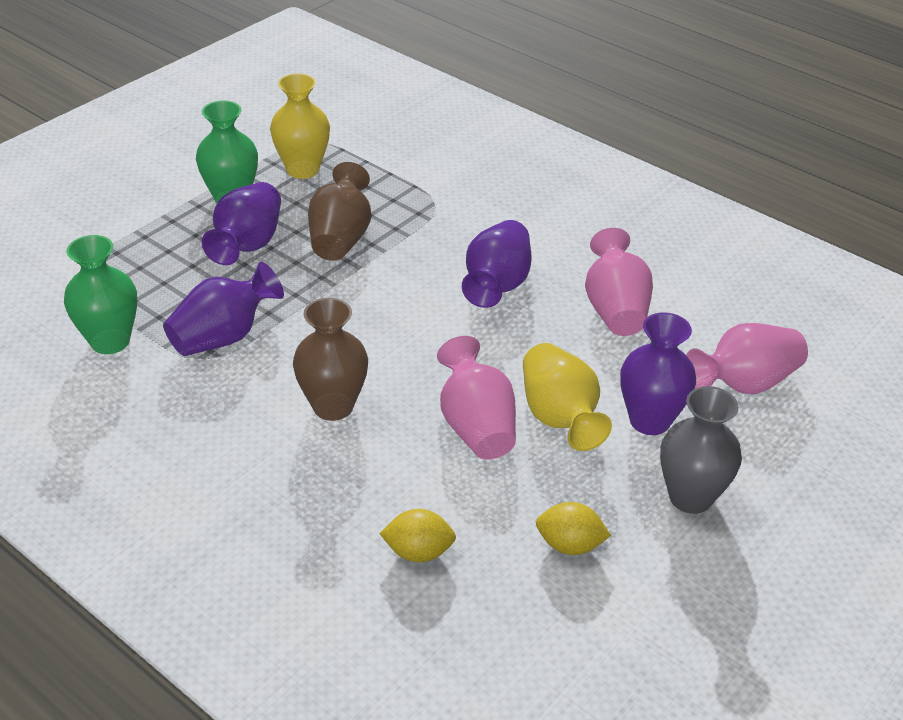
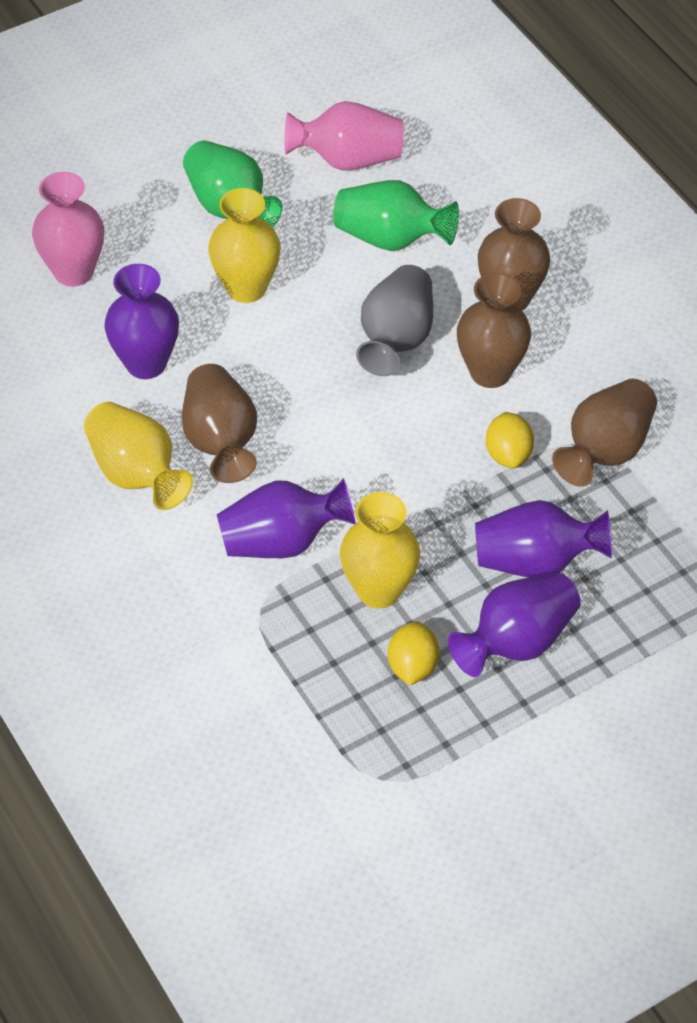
brown vase: [293,298,368,421] [308,162,371,261] = 2 -> [182,364,257,483] [457,272,531,388] [478,198,550,310] [552,379,657,487] = 4
pink vase: [437,336,516,460] [585,228,653,336] [686,323,808,394] = 3 -> [32,172,104,287] [285,101,404,171] = 2
yellow vase: [270,73,330,179] [523,343,612,451] = 2 -> [84,402,193,510] [208,188,281,303] [340,492,420,609] = 3

